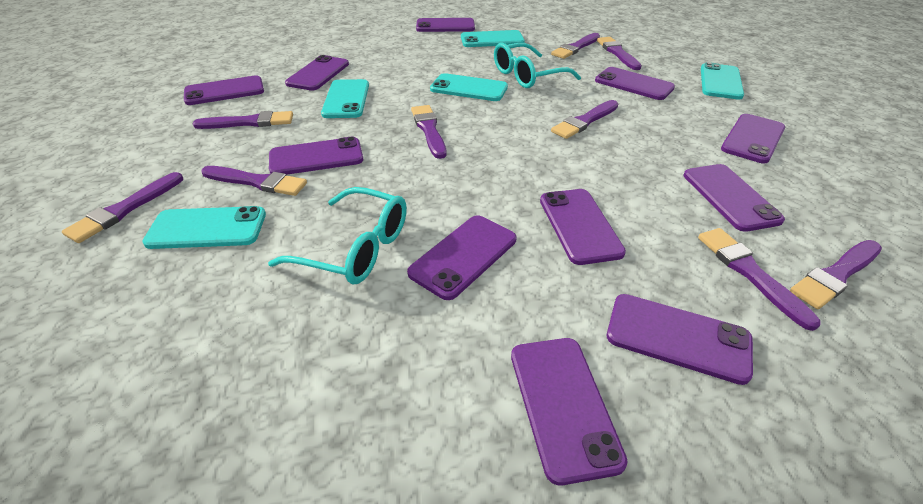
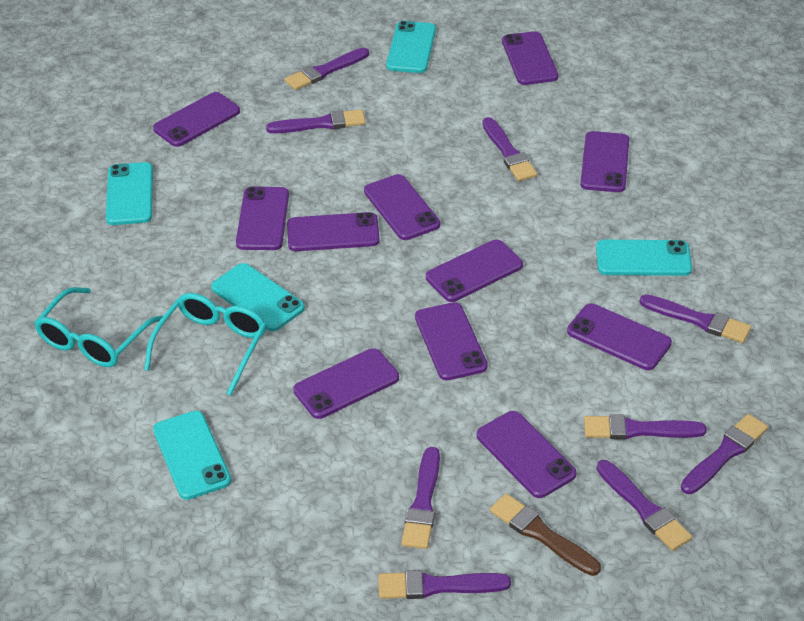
brown brush: none = 0 -> [490,494,601,576] = 1

